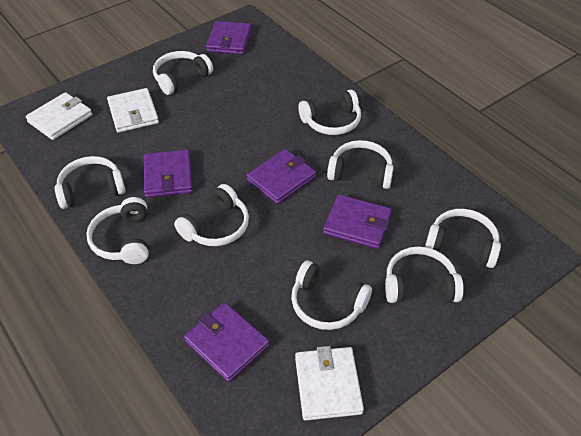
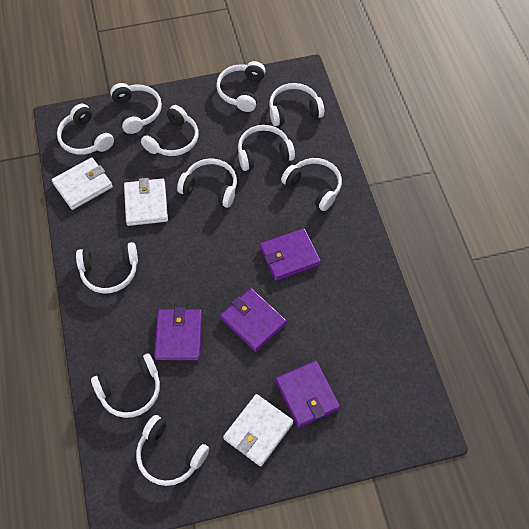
purple wallet: [144,150,193,198] [184,303,269,382] [206,21,251,55] [246,149,316,204] [323,194,392,249] = 5 -> [154,307,202,360] [220,288,287,352] [260,228,321,281] [275,361,340,428] = 4
white headphones: [55,156,126,209] [86,197,149,264] [153,51,213,95] [174,184,249,246] [291,261,372,330] [298,90,361,135] [327,140,394,189] [385,247,464,303] [425,209,501,268] = 9 -> [57,104,114,155] [76,242,138,293] [91,354,160,418] [110,83,162,134] [136,415,209,486] [141,105,199,156] [177,158,237,208] [216,61,266,112] [238,125,295,171] [269,83,324,126] [281,158,342,211] = 11

